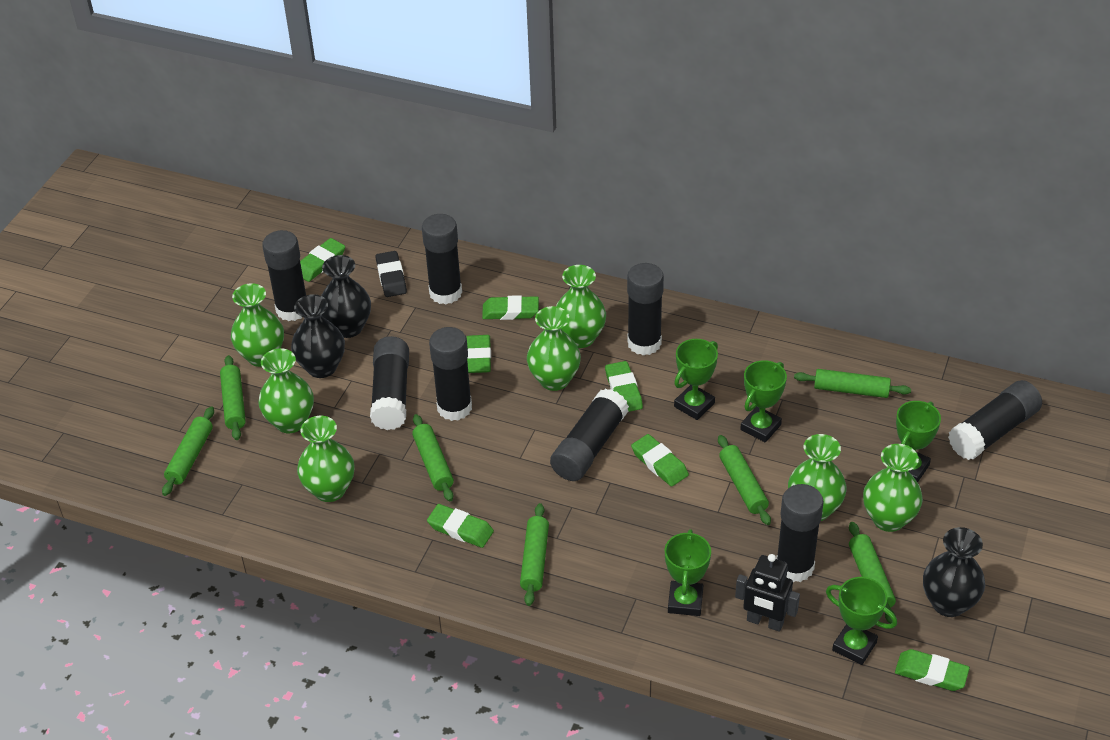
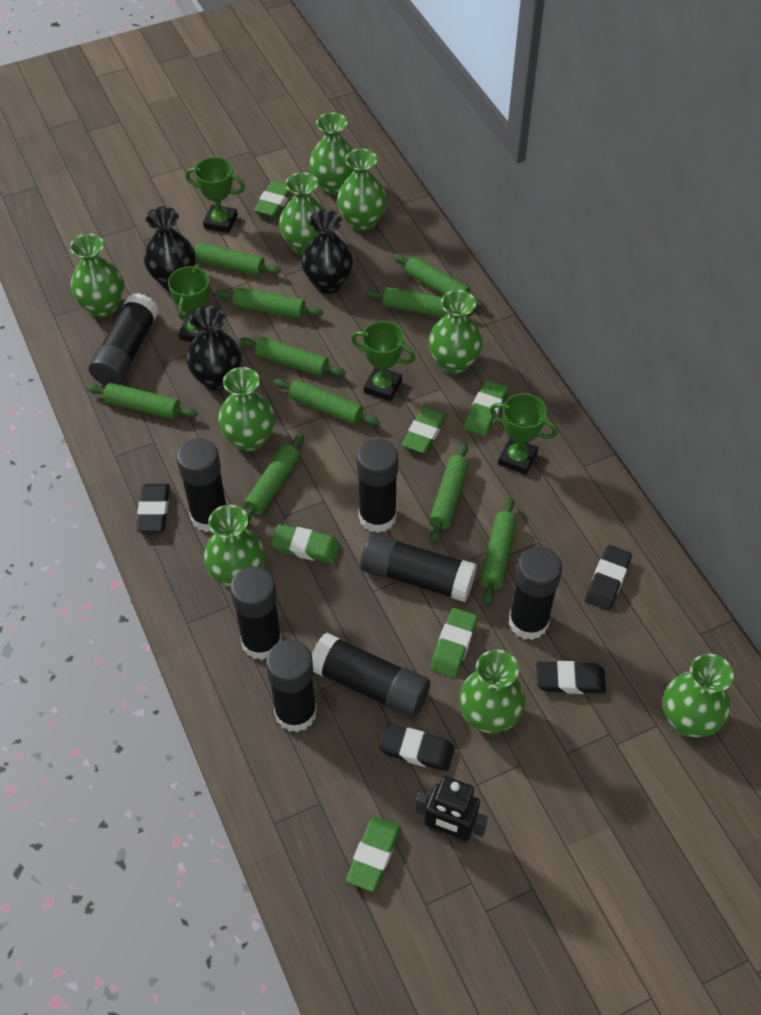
black eraser: [376,251,407,297] = 1 -> [136,484,169,532] [379,724,455,771] [536,661,606,694] [585,545,632,610] = 4
green eraser: [300,238,345,282] [427,504,494,548] [466,335,491,373] [482,295,539,320] [605,361,643,412] [631,434,689,487] [895,649,970,691] = 7 -> [254,181,291,217] [271,524,340,564] [346,817,400,892] [402,407,447,453] [430,608,477,678] [464,380,508,436] = 6
green rolling pin: [162,406,214,496] [220,355,246,440] [412,414,454,501] [520,503,549,606] [718,435,771,525] [794,369,911,398] [849,522,896,624] = 7 -> [87,383,198,419] [194,243,281,276] [215,287,323,319] [239,337,345,377] [244,434,304,525] [274,379,379,426] [365,287,474,317] [393,254,483,307] [429,443,469,543] [480,497,517,606] = 10
green trophy: [665,529,711,616] [674,339,718,420] [740,360,787,443] [826,577,897,665] [896,401,941,482] = 5 -> [168,265,210,342] [185,157,245,233] [351,321,416,401] [490,393,558,475] = 4
green vase: [231,283,284,367] [258,348,314,433] [297,416,354,502] [527,306,581,391] [556,265,606,348] [788,434,847,521] [863,444,923,532] = 7 -> [70,234,124,318] [204,505,265,588] [218,367,275,452] [279,172,325,255] [309,112,354,195] [337,149,387,232] [428,290,483,375] [459,649,525,733] [663,654,734,738] = 9

